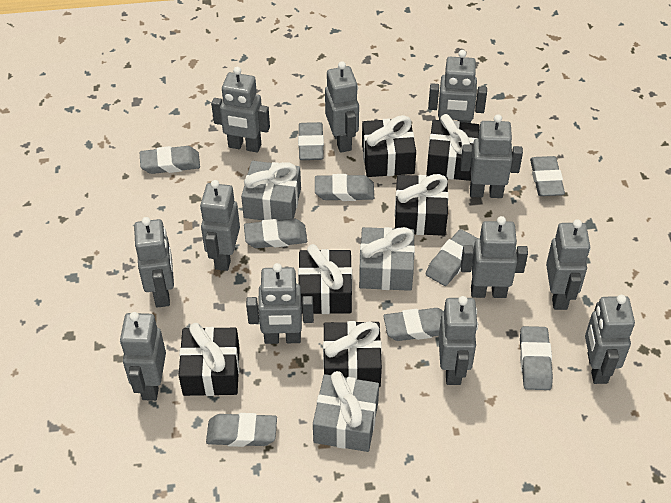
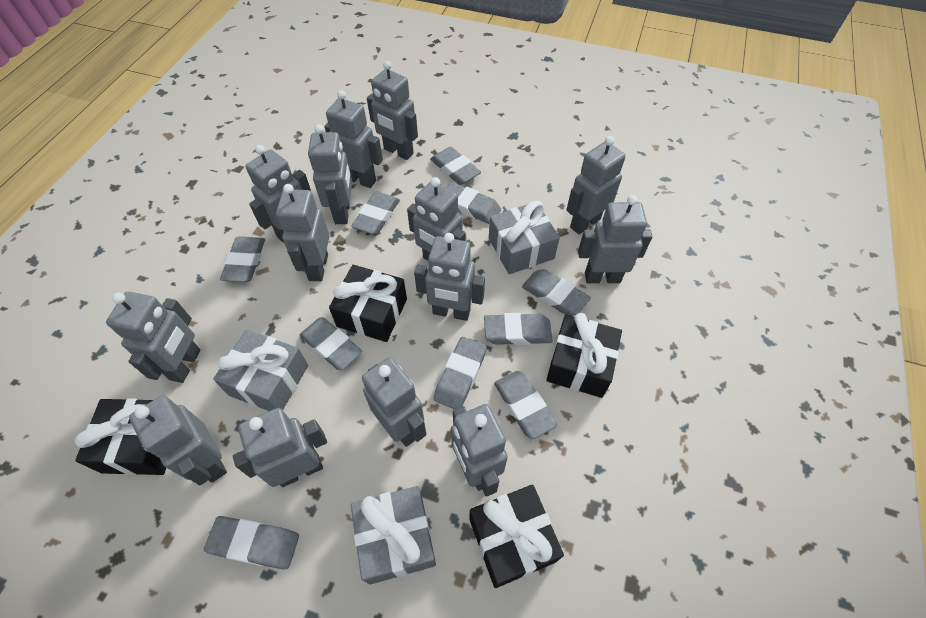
black gift: [178,323,240,396] [298,244,352,314] [323,321,382,387] [362,115,416,177] [395,174,449,236] [426,114,480,181] = 6 -> [75,398,166,475] [329,265,407,342] [469,485,564,588] [546,313,622,398] = 4
grey eraser: [140,146,200,174] [206,413,277,447] [244,218,307,248] [298,122,324,160] [315,174,374,201] [383,308,444,341] [426,229,477,286] [520,326,553,390] [530,156,565,196] = 9 -> [204,516,299,569] [220,236,265,282] [300,317,362,370] [351,191,400,235] [430,147,481,185] [434,337,487,409] [446,182,501,224] [484,313,553,345] [494,371,557,439] [522,269,591,316] = 10
grey robot: [120,312,166,401] [134,217,174,308] [200,180,240,271] [211,67,270,153] [246,263,314,344] [325,61,359,153] [428,50,487,123] [439,296,478,385] [460,114,523,198] [461,216,528,298] [546,219,590,310] [585,295,635,384] = 12 -> [106,292,201,383] [129,395,227,485] [233,408,327,487] [246,145,311,243] [276,184,329,281] [308,124,352,224] [325,90,383,188] [362,357,426,447] [367,61,418,160] [407,177,465,261] [414,233,485,321] [451,404,508,497] [566,136,626,234] [578,195,652,283] = 14

